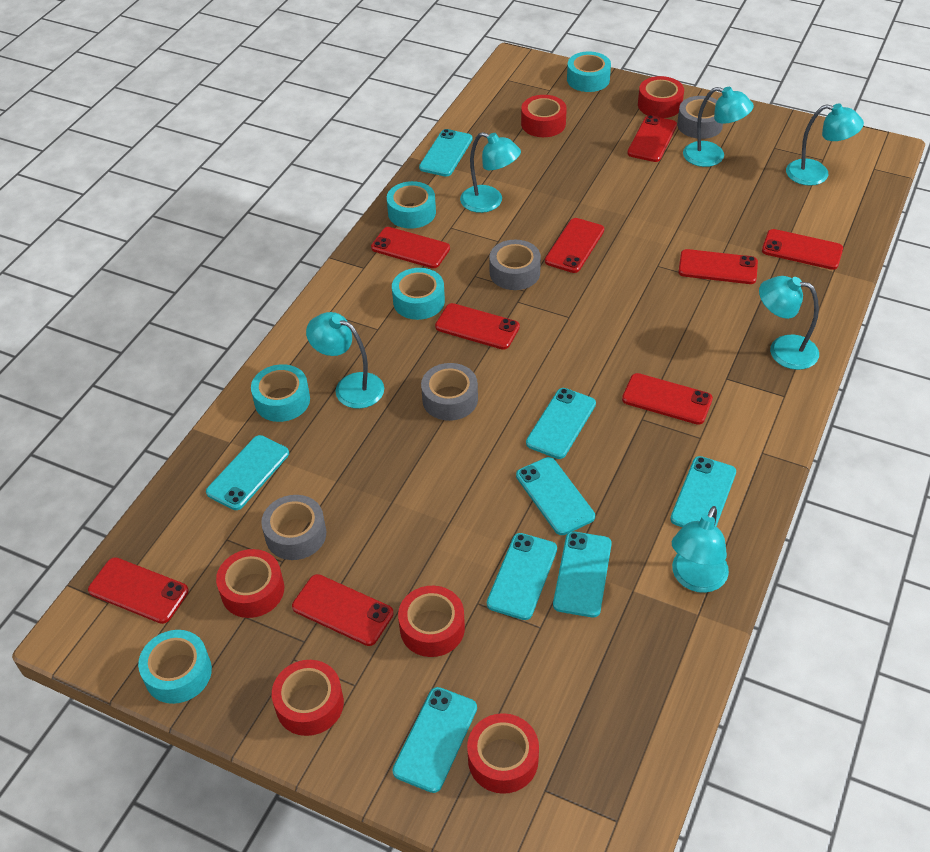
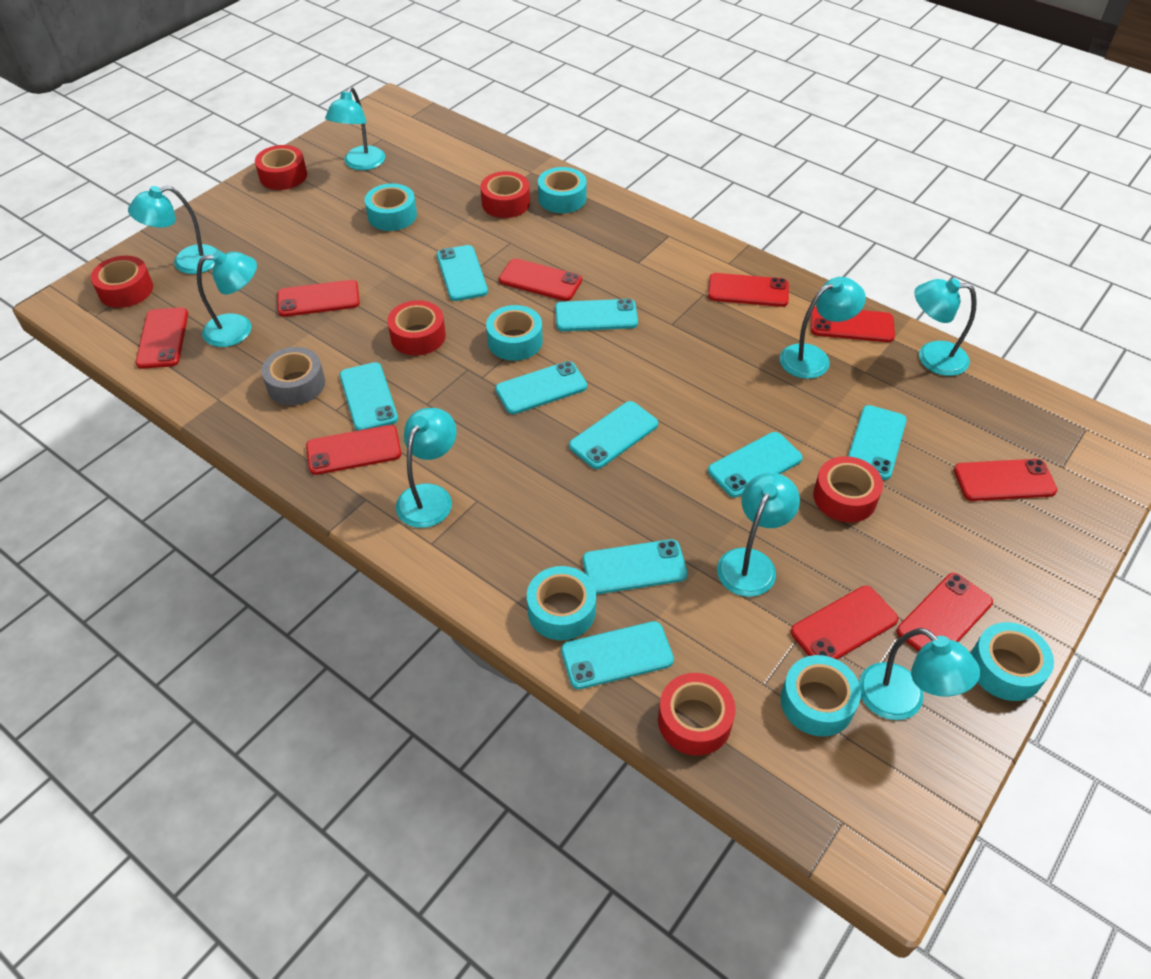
grey tape: [261,495,326,560] [421,363,478,421] [489,240,541,290] [677,96,723,139] = 4 -> [261,347,325,405] = 1
turquoise lamp: [306,312,384,409] [460,132,521,213] [672,506,729,593] [683,87,754,167] [759,276,819,370] [786,104,864,186] = 6 -> [128,186,218,274] [197,250,257,347] [325,87,385,170] [396,408,457,528] [717,473,800,597] [780,277,866,379] [859,628,980,720] [914,278,977,376] = 8
turquoise phone: [206,435,289,510] [392,687,477,793] [419,129,473,177] [487,533,557,620] [516,457,595,535] [526,388,596,459] [553,532,612,617] [670,456,736,527] = 8 -> [340,362,398,431] [437,245,488,301] [495,361,587,414] [555,299,638,331] [561,621,674,689] [569,401,658,469] [583,539,688,594] [708,432,803,497] [848,405,907,480] = 9
turquoise tape: [138,630,212,704] [251,364,310,422] [387,181,436,229] [392,268,445,320] [567,51,611,92] = 5 -> [365,183,417,231] [486,305,543,361] [527,566,596,641] [538,167,587,213] [781,655,861,737] [971,622,1054,701] = 6

